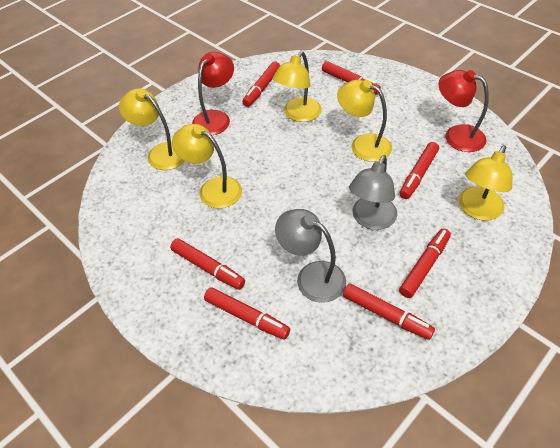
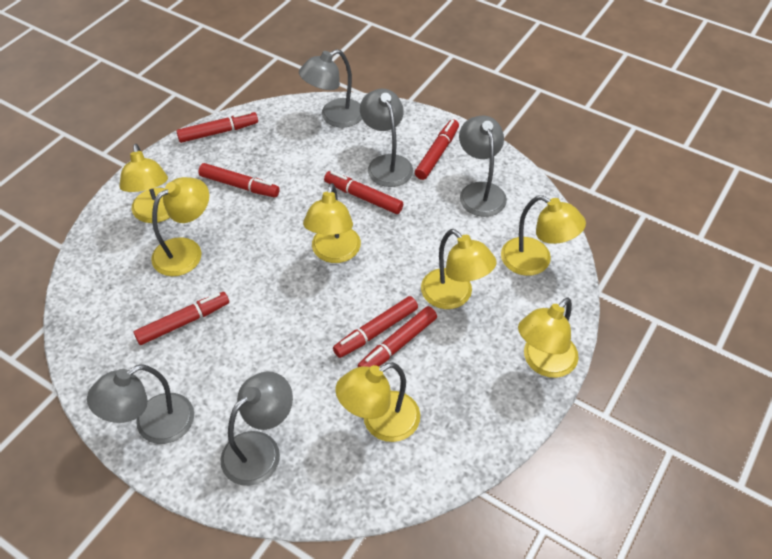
grey lamp: [275,209,346,303] [349,155,397,230] = 2 -> [87,364,194,444] [220,371,293,486] [299,49,362,128] [360,89,413,187] [459,116,507,217] = 5
red lamp: [192,52,234,135] [438,70,489,152] = 2 -> none = 0
yellow lamp: [119,88,185,170] [172,124,242,209] [273,52,322,122] [337,80,392,162] [459,145,512,221] = 5 -> [119,144,170,223] [151,177,209,276] [303,183,361,263] [336,362,420,442] [421,229,497,309] [501,195,586,276] [518,297,578,378] = 7

